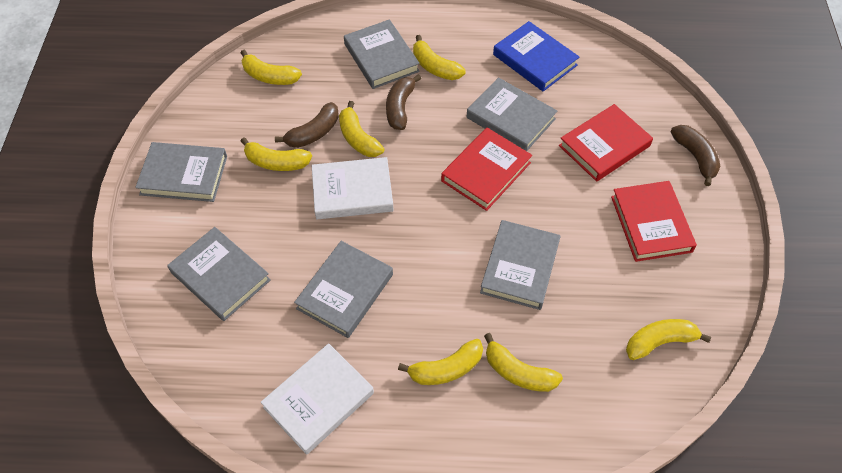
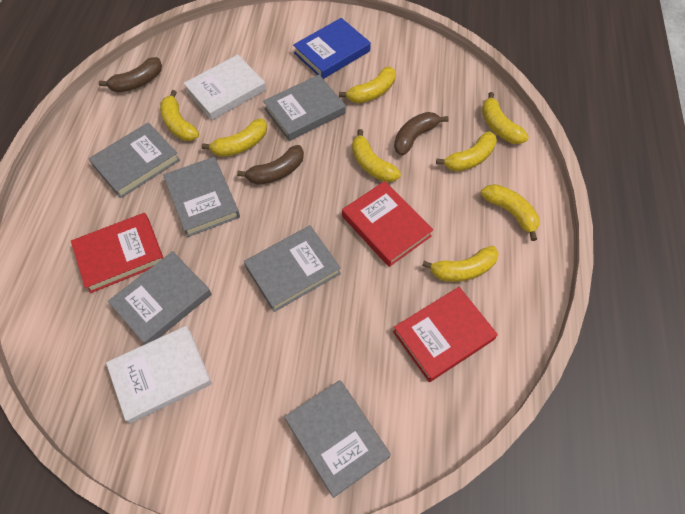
yellow banana: [240,138,312,171] [241,50,302,85] [339,101,384,157] [398,339,483,385] [413,35,465,80] [484,333,563,392] [626,319,711,360] = 7 -> [160,90,199,141] [202,118,267,157] [339,66,396,103] [352,129,401,182] [422,246,499,282] [436,131,497,172] [481,184,540,241] [482,92,529,144] = 8

